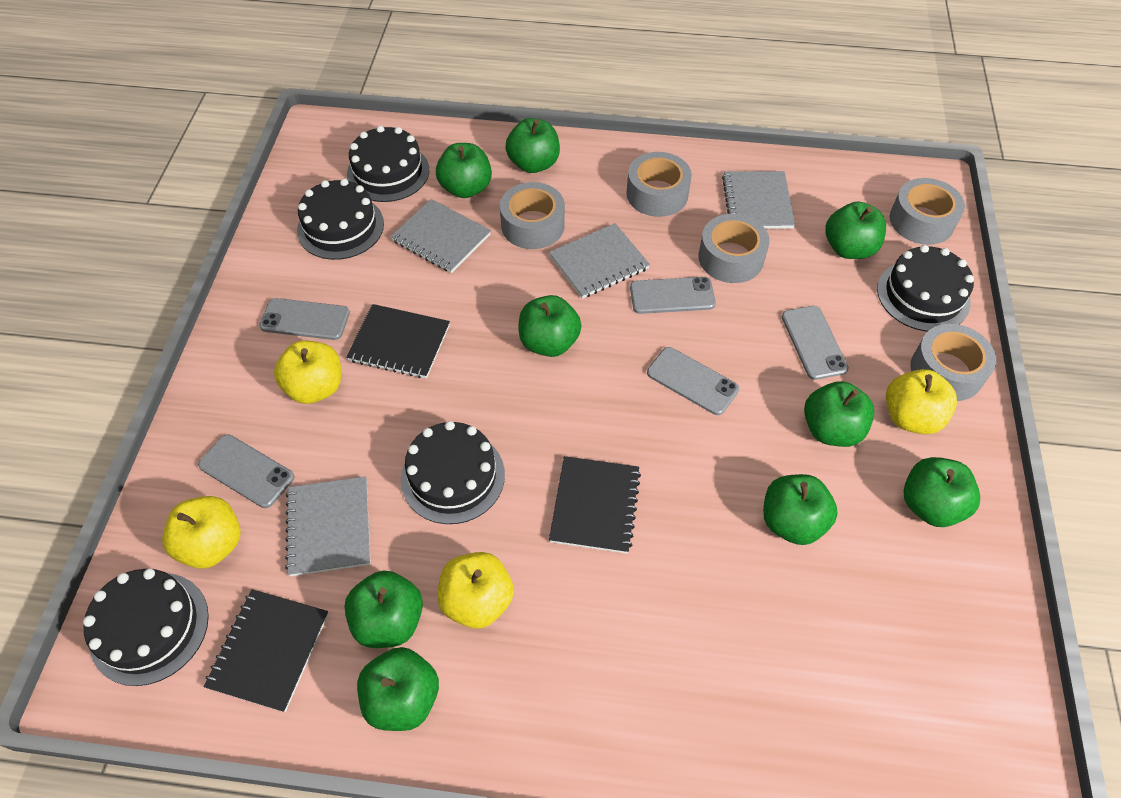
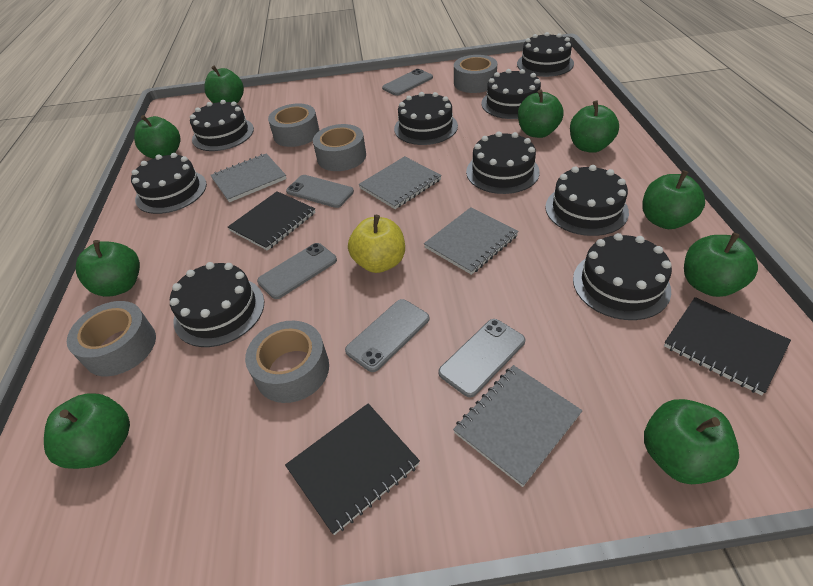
black cake: [83,569,209,686] [297,179,384,260] [347,126,429,202] [401,421,505,524] [877,245,974,332] = 5 -> [131,153,207,214] [170,262,264,347] [190,100,254,151] [394,92,458,145] [466,131,540,194] [481,69,541,119] [517,32,574,77] [545,165,629,236] [573,233,672,320] = 9
yellow apple: [162,496,241,569] [274,341,341,404] [437,552,514,629] [886,369,957,434] = 4 -> [348,215,405,273] = 1

